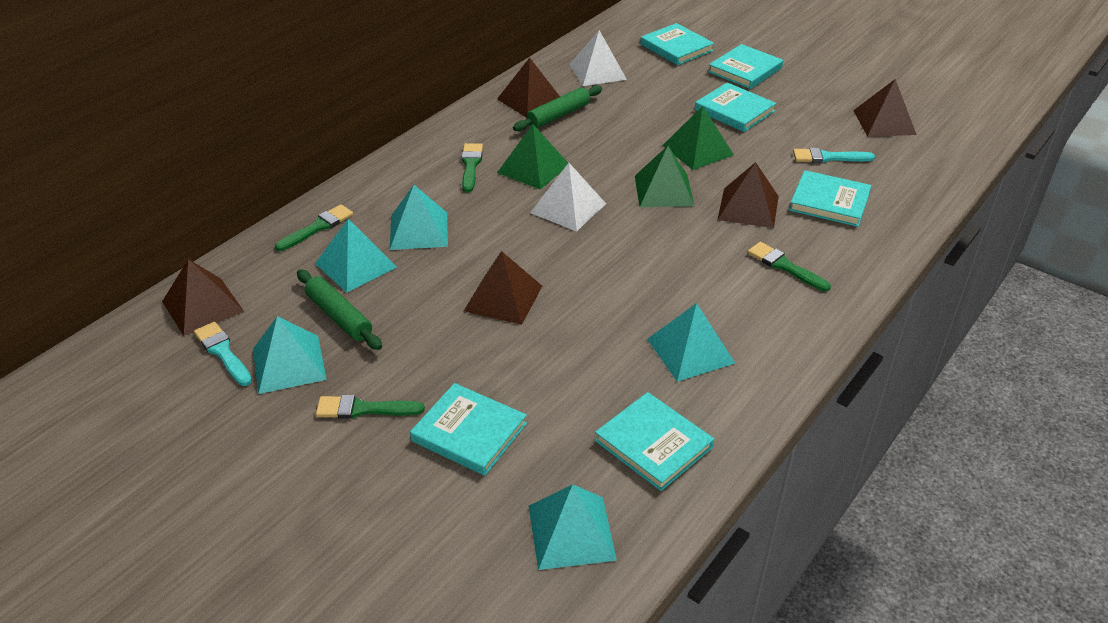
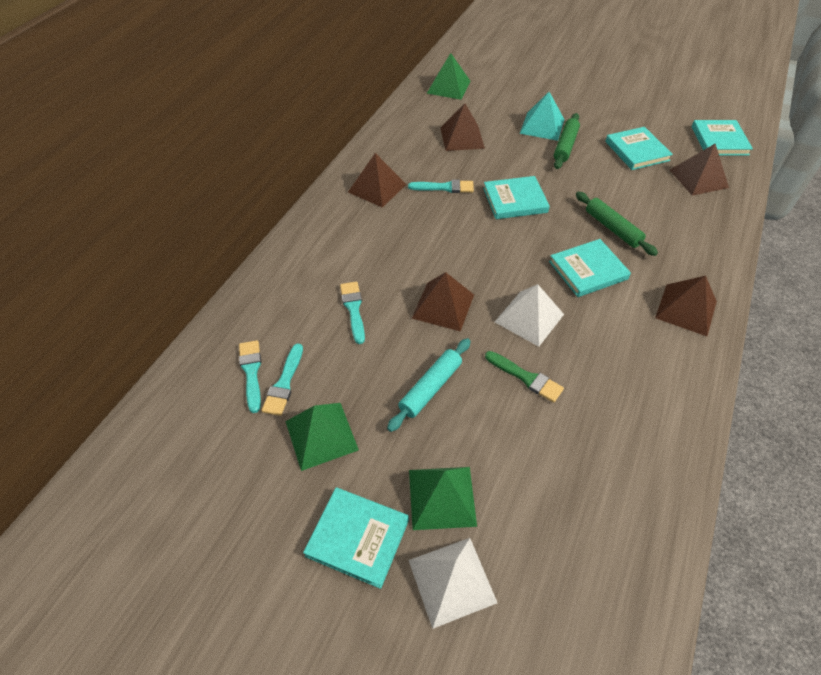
green brush: [275,204,353,251] [316,395,425,419] [462,143,483,192] [748,242,831,292] = 4 -> [485,351,564,403] = 1
turquoise book: [410,383,527,476] [595,392,714,491] [640,23,714,65] [695,82,776,132] [708,44,783,89] [789,170,872,227] = 6 -> [303,488,409,589] [483,176,550,219] [549,239,631,297] [605,127,673,170] [692,120,753,156] = 5
turquoise brush: [194,322,252,386] [793,148,875,163] = 2 -> [239,340,261,413] [262,343,303,416] [340,282,365,344] [408,179,474,193] = 4
turquoise pyramid: [253,316,327,394] [315,219,397,292] [390,185,448,250] [529,484,617,570] [647,303,735,382] = 5 -> [520,92,565,141] = 1
turquoise rolling pin: none = 0 -> [387,338,471,432] = 1

